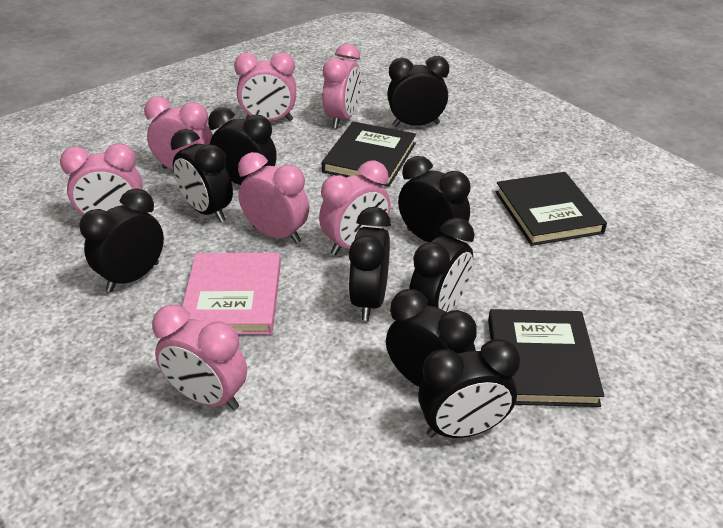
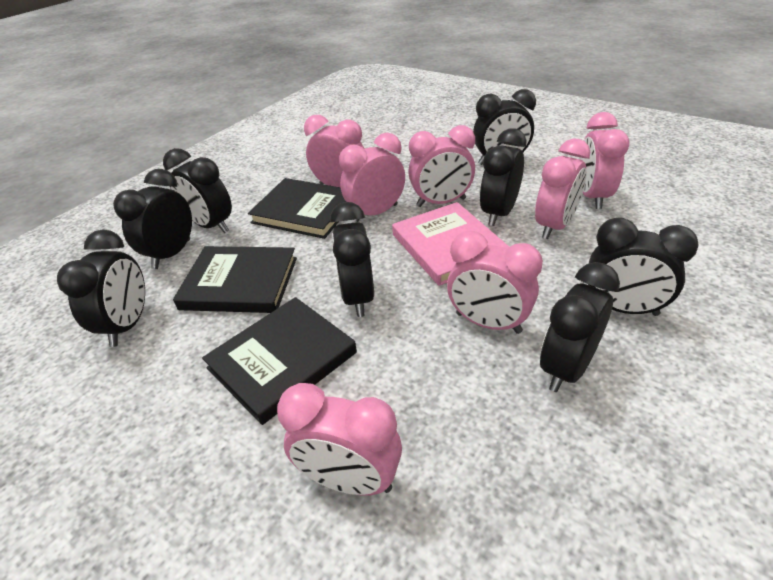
black clock: [79,188,164,292] [170,129,233,222] [208,107,277,185] [348,207,391,321] [386,289,477,387] [387,56,449,127] [398,156,470,242] [409,218,474,312] [418,339,520,438] = 9 -> [57,229,145,347] [113,169,192,269] [163,148,232,233] [330,202,374,317] [473,89,536,165] [480,128,526,226] [540,262,620,392] [588,217,698,316] = 8

